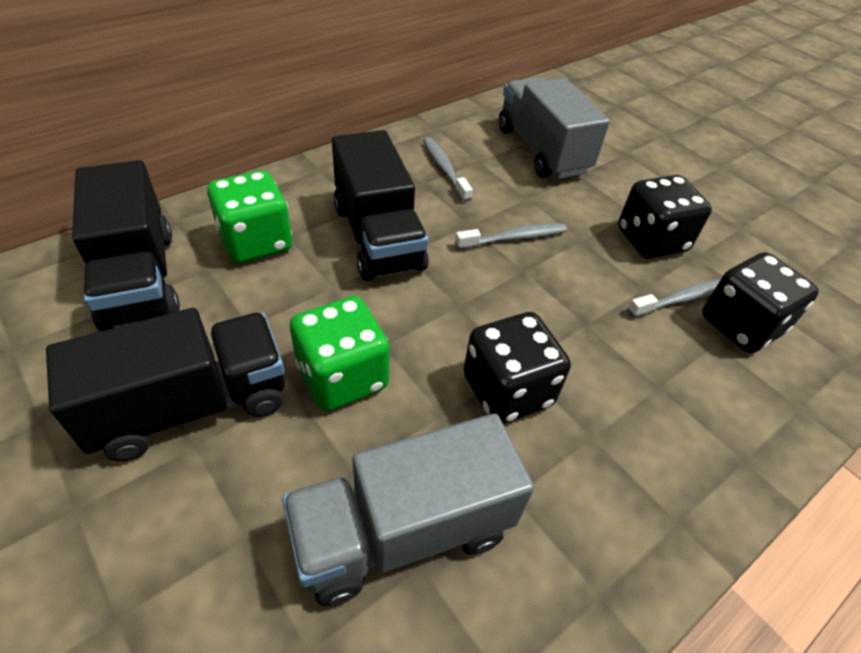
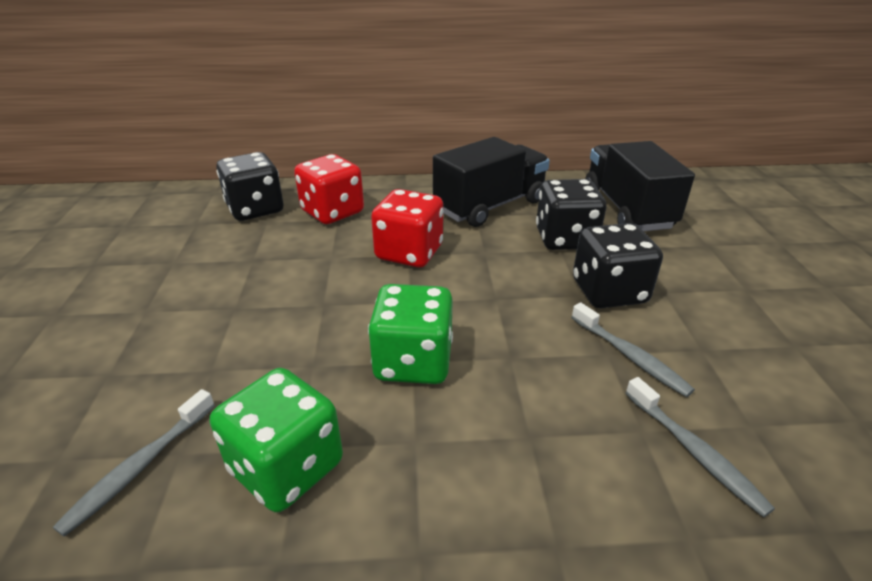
black truck: [46,308,285,461] [72,160,180,331] [332,130,429,281] = 3 -> [433,137,550,227] [585,141,695,231] = 2
grey truck: [282,413,534,606] [499,77,610,179] = 2 -> none = 0
red dice: none = 0 -> [294,154,364,224] [371,189,443,267] = 2

